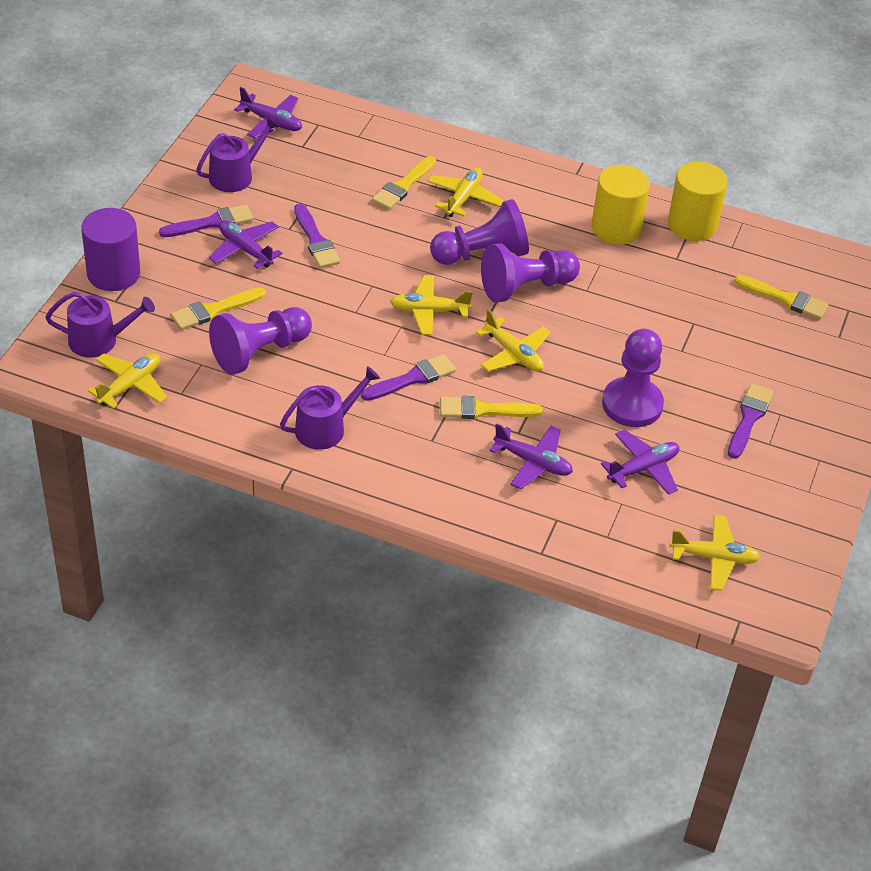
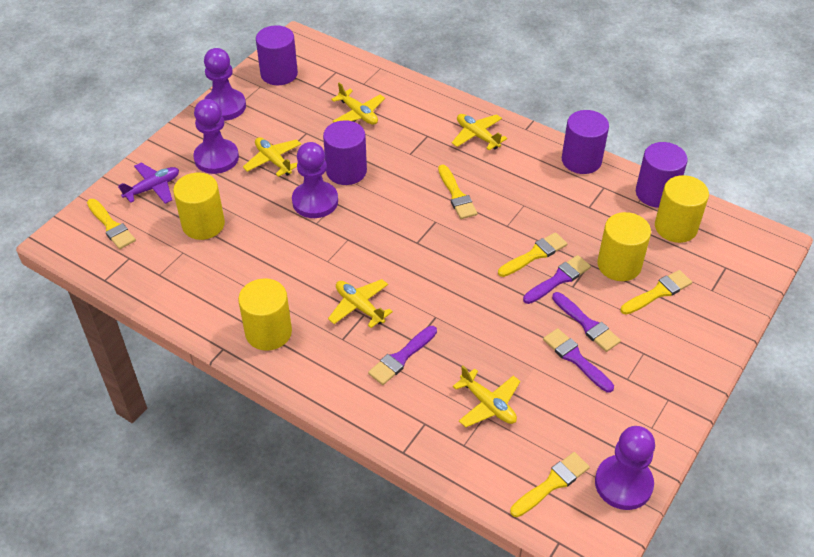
purple cylinder: [81,208,140,291] = 1 -> [256,25,298,85] [323,120,367,185] [562,110,609,174] [636,142,688,208] = 4
purple plane: [209,220,282,269] [234,87,302,138] [489,423,573,490] [601,430,679,495] = 4 -> [118,163,179,204] = 1
purple watering can: [45,292,155,358] [196,116,279,192] [280,366,380,450] = 3 -> none = 0
yellow brush: [171,287,266,330] [372,156,436,210] [440,396,543,419] [734,275,829,320] = 4 -> [87,199,136,249] [438,165,478,219] [498,232,567,277] [510,452,590,517] [621,270,692,315] = 5
yellow cylinder: [591,165,650,245] [668,162,728,241] = 2 -> [173,173,225,240] [238,278,292,351] [597,212,651,281] [655,175,709,243] = 4

